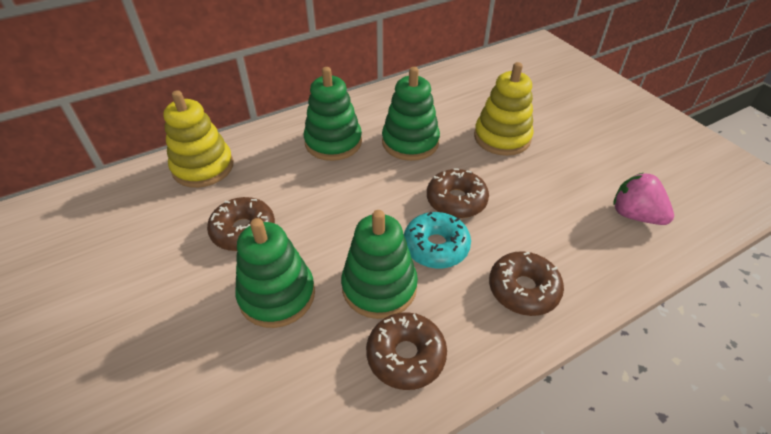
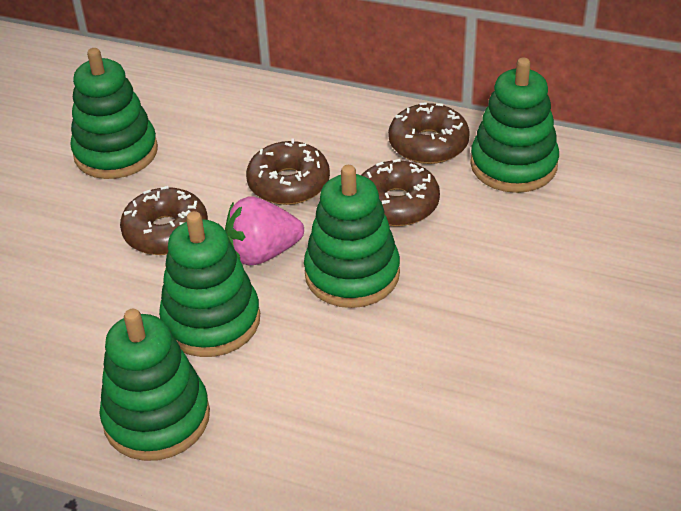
green stacking toy: [235,218,315,328] [304,67,362,161] [341,210,418,319] [382,67,440,161] = 4 -> [71,48,158,179] [100,309,210,461] [159,211,260,357] [304,165,400,308] [470,57,559,193] = 5
turquoise donut: [404,212,471,268] = 1 -> none = 0
yellow stacking toy: [163,90,233,188] [474,62,534,156] = 2 -> none = 0

